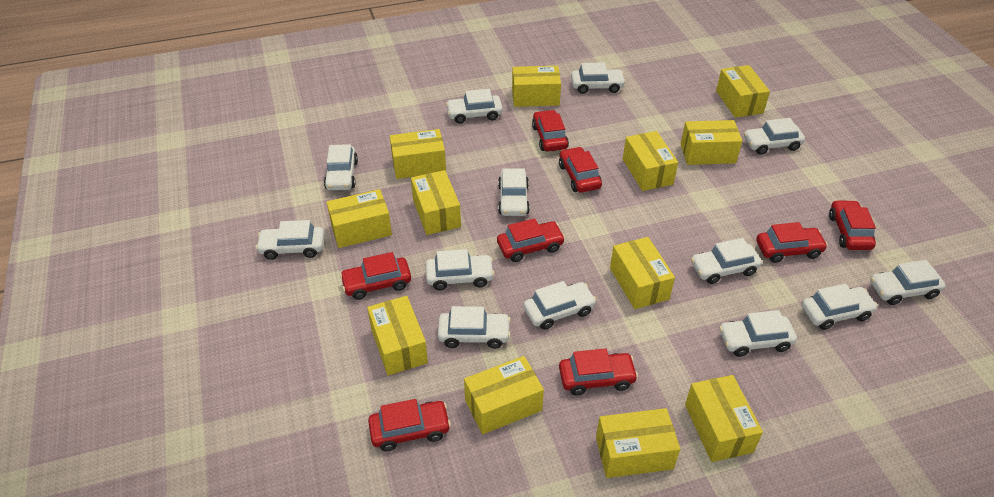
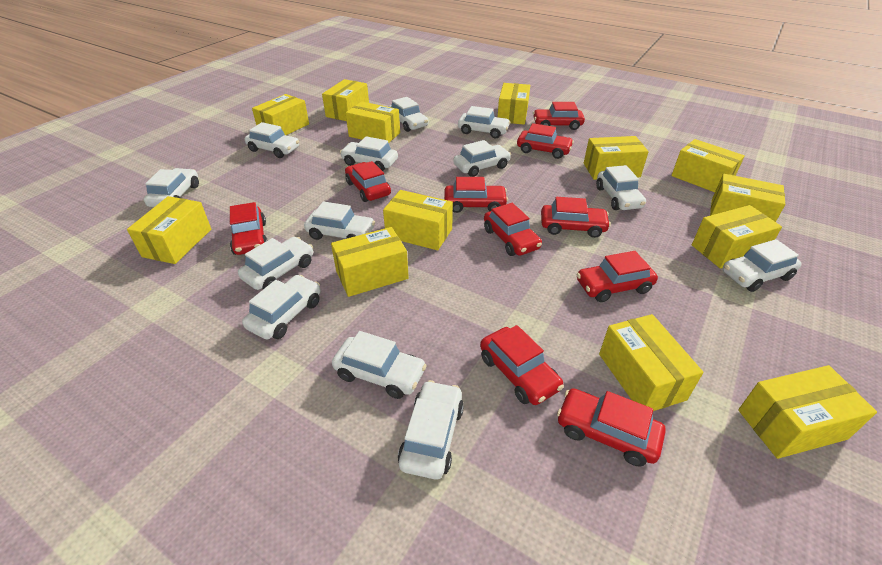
red car: [340,252,411,300] [368,399,451,451] [497,218,565,262] [532,110,569,151] [559,147,602,193] [559,348,638,395] [756,222,828,263] [829,200,876,250] = 8 -> [230,202,268,255] [345,161,391,202] [444,177,508,213] [480,325,564,405] [484,203,542,256] [517,123,574,159] [533,102,585,130] [541,197,611,238] [557,388,666,467] [576,251,658,302] = 10
yellow box: [327,189,392,248] [367,296,428,376] [390,129,446,179] [411,170,461,235] [464,356,544,434] [512,66,561,107] [596,408,680,478] [610,237,675,309] [623,131,678,191] [681,120,742,165] [685,375,763,462] [716,65,770,118] = 12 -> [127,196,211,264] [252,94,309,135] [322,79,369,121] [331,227,409,297] [346,101,400,143] [383,190,453,250] [498,83,530,125] [584,136,649,180] [599,314,704,411] [671,139,745,192] [692,205,782,269] [710,174,785,222] [738,365,877,459] = 13

